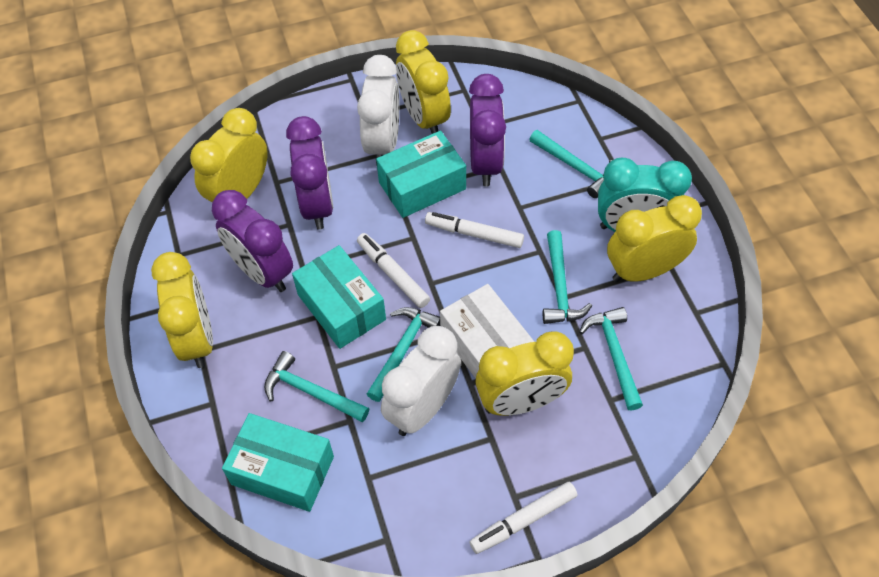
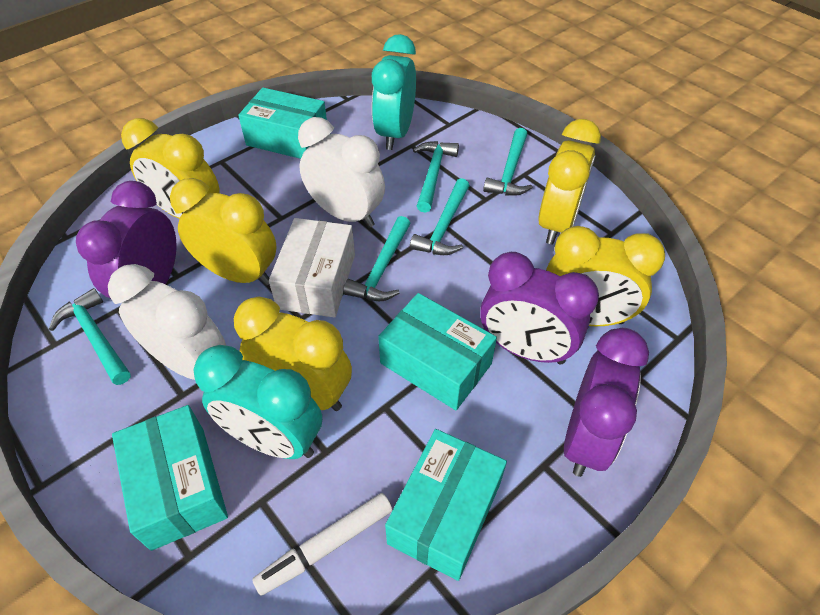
turquoise box: [222,413,334,512] [292,245,386,349] [376,131,466,218] = 3 -> [112,405,228,551] [238,88,327,159] [378,293,497,410] [385,429,507,581] = 4
turquoise clock: [598,158,692,232] = 1 -> [194,345,322,459] [372,34,416,150] = 2
white marker: [357,233,430,308] [425,212,524,248] [470,482,577,554] = 3 -> [252,493,392,595] = 1

